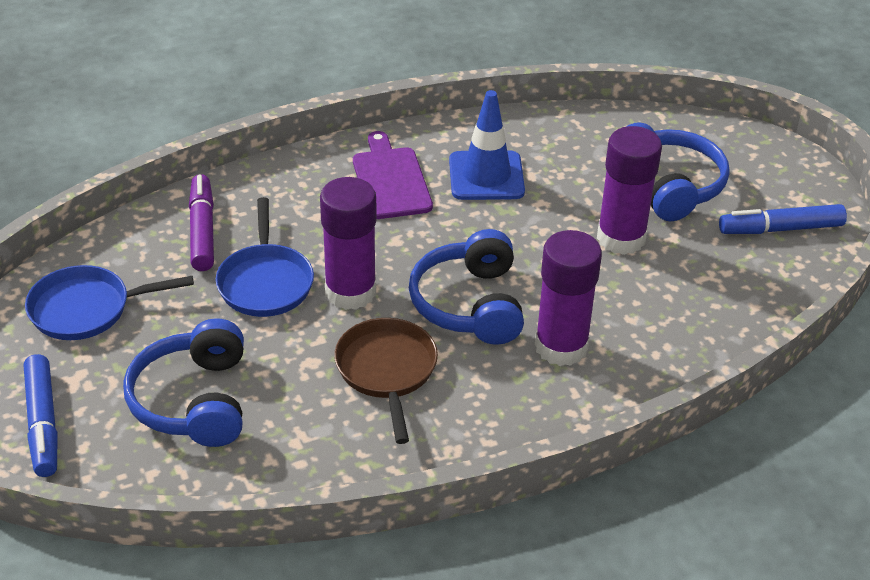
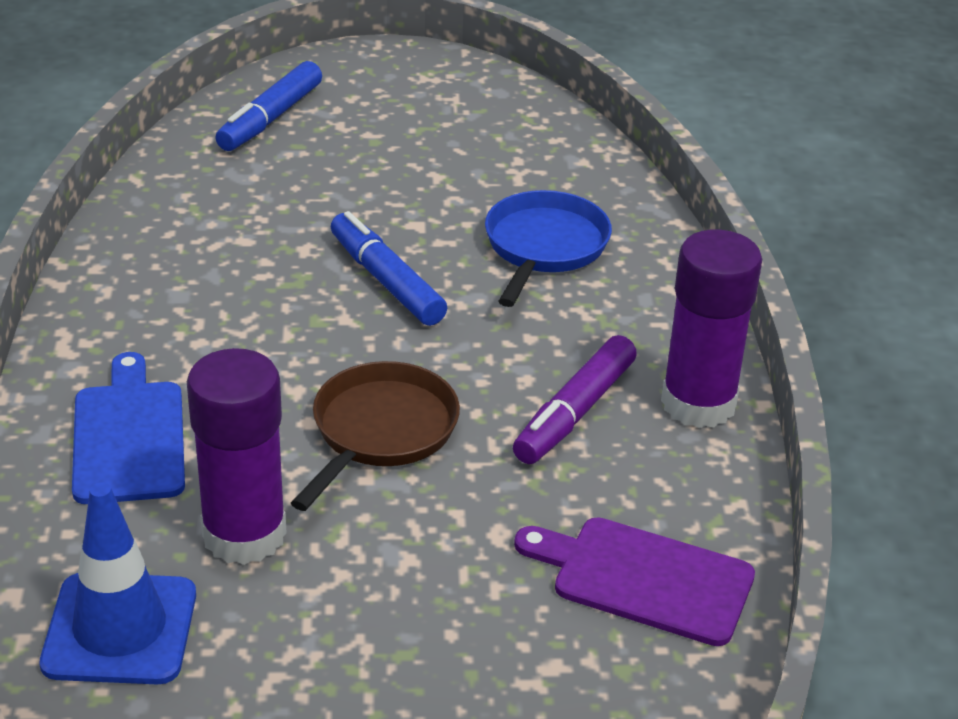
blue cutting board: none = 0 -> [72,352,185,504] = 1
blue headphones: [123,318,244,447] [409,229,524,345] [626,122,730,221] = 3 -> none = 0
blue pan: [25,265,194,340] [215,197,314,317] = 2 -> [485,190,612,307] = 1
purple glue stick: [320,177,377,310] [535,230,602,366] [597,126,662,255] = 3 -> [187,348,287,565] [661,230,762,428] = 2

